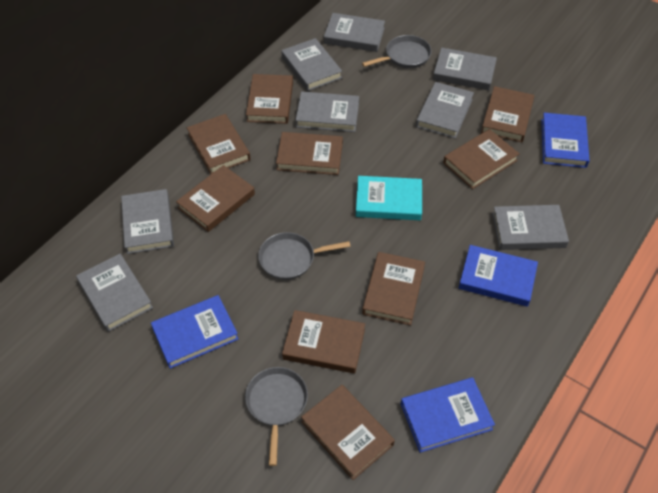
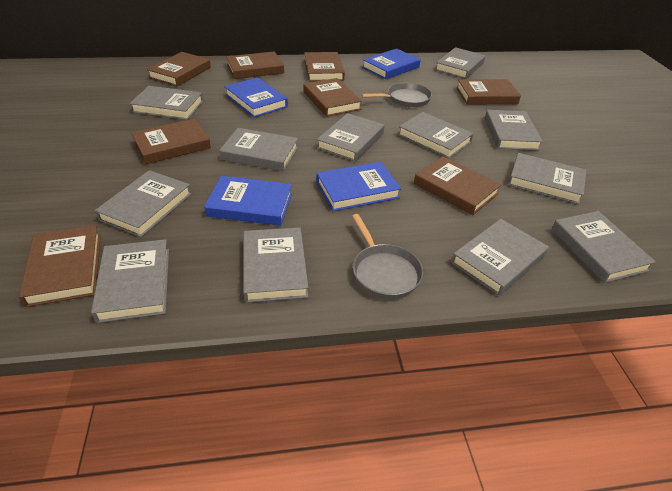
brown book: [176,165,255,232] [187,114,251,174] [246,74,293,124] [276,132,343,175] [282,310,365,373] [301,385,395,480] [362,252,425,325] [443,129,519,189] [481,86,534,142] = 9 -> [19,225,101,307] [131,118,211,164] [147,52,211,86] [226,52,284,79] [303,78,362,117] [304,52,345,81] [414,156,501,215] [456,79,521,105] = 8
grey book: [76,254,153,332] [121,189,174,254] [281,38,342,91] [296,92,359,132] [324,13,385,52] [416,82,474,139] [433,48,497,90] [492,205,569,250] = 8 -> [91,239,169,323] [95,170,192,237] [130,86,203,120] [220,128,298,171] [243,228,309,303] [317,113,384,162] [398,112,474,159] [435,47,486,79] [451,219,549,296] [485,110,543,151] [508,153,586,204] [551,211,656,283] = 12
grey pan: [245,367,308,466] [258,232,351,280] [362,35,432,68] = 3 -> [352,214,423,299] [361,83,432,107] = 2
turquoise book: [356,176,422,220] = 1 -> none = 0

